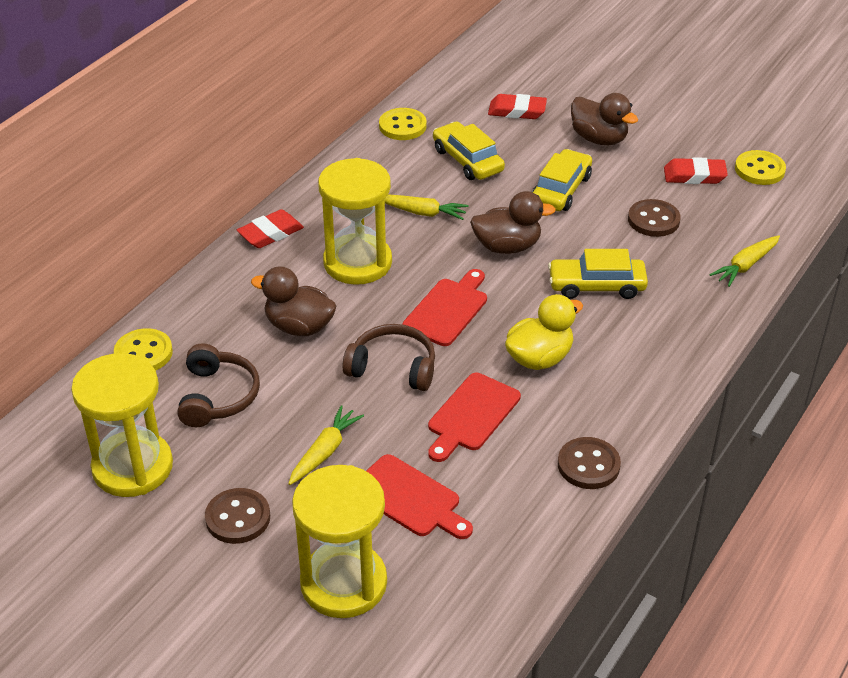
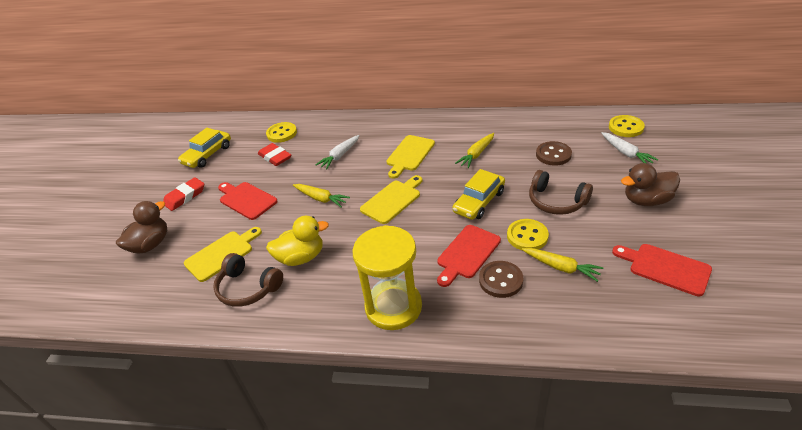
brown button: [205,488,270,544] [558,437,621,489] [628,199,681,237] = 3 -> [479,261,523,298] [536,141,572,166] = 2
brown duck: [251,266,337,336] [470,191,556,254] [571,93,638,145] = 3 -> [116,201,167,253] [621,163,680,206] = 2
red eraser: [237,209,304,248] [488,94,547,119] [664,157,728,184] = 3 -> [163,177,204,211] [258,143,291,166] = 2
white carrot: none = 0 -> [315,135,360,169] [601,132,658,163] = 2
yellow car: [433,122,505,180] [532,149,592,211] [548,249,648,299] = 3 -> [178,128,231,168] [452,169,505,220] = 2
yellow cutting board: none = 0 -> [184,227,262,282] [360,175,423,224] [387,135,435,179] = 3
yellow hourglass: [71,353,173,497] [292,465,387,618] [318,158,392,285] = 3 -> [352,225,422,330] = 1

